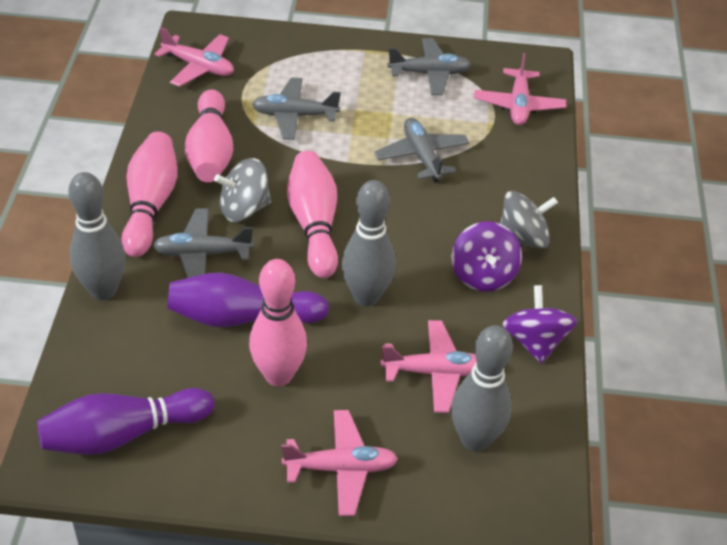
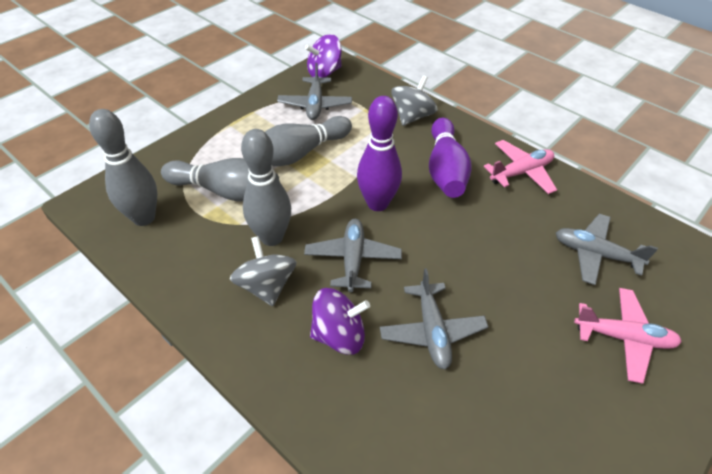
grey bowling pin: [68,172,126,300] [342,180,396,306] [451,325,513,452] = 3 -> [89,109,157,226] [161,158,280,202] [241,129,291,246] [265,116,352,166] = 4
pink bowling pin: [122,132,178,257] [185,89,233,182] [249,259,307,386] [287,151,338,278] = 4 -> none = 0
pink plane: [155,27,234,87] [282,410,398,516] [381,320,476,413] [474,53,566,125] = 4 -> [484,140,557,194] [574,288,682,384] = 2

